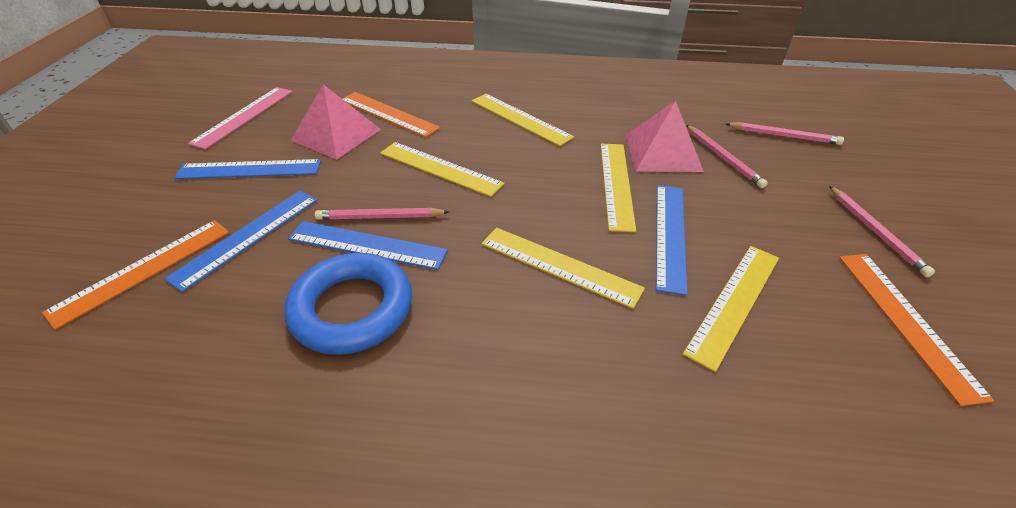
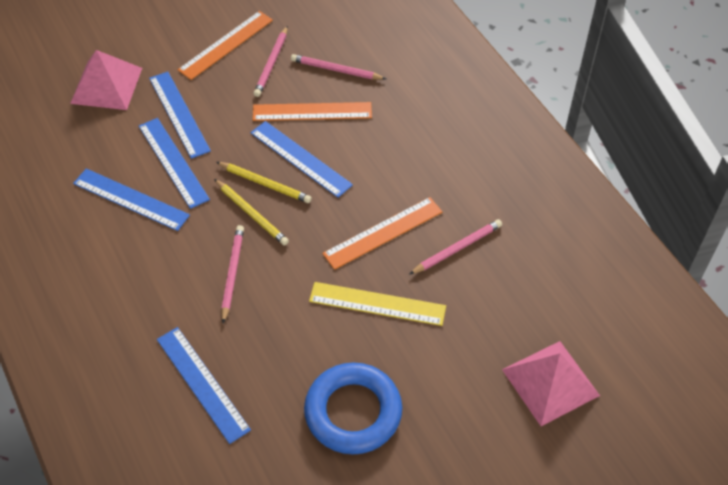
blue ruler: [164,191,317,292] [174,159,321,179] [288,221,448,270] [656,185,688,295] = 4 -> [73,168,190,231] [139,118,210,209] [149,72,211,159] [157,327,251,444] [251,121,353,198] = 5
pink ruler: [188,87,292,149] = 1 -> none = 0
yellow pencil: none = 0 -> [214,179,289,246] [216,162,312,203] = 2
yellow ruler: [380,142,504,197] [472,94,574,146] [482,227,645,309] [601,144,636,232] [683,246,779,372] = 5 -> [309,282,446,326] = 1

